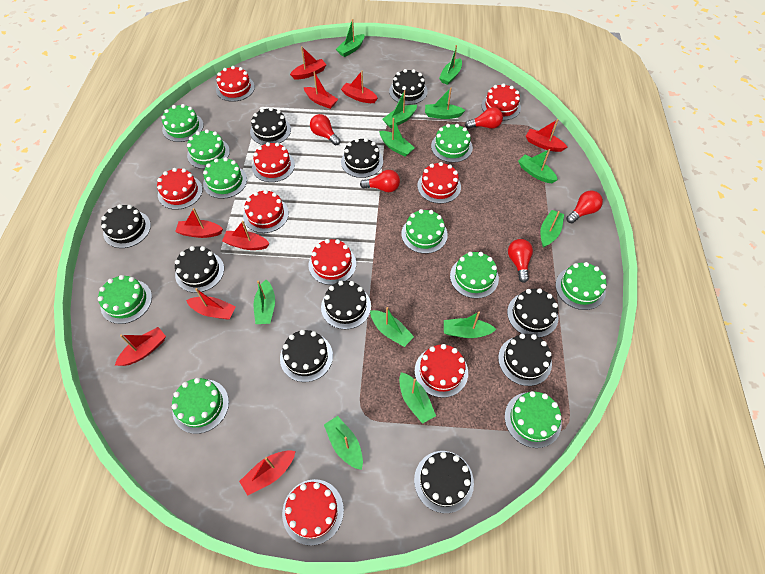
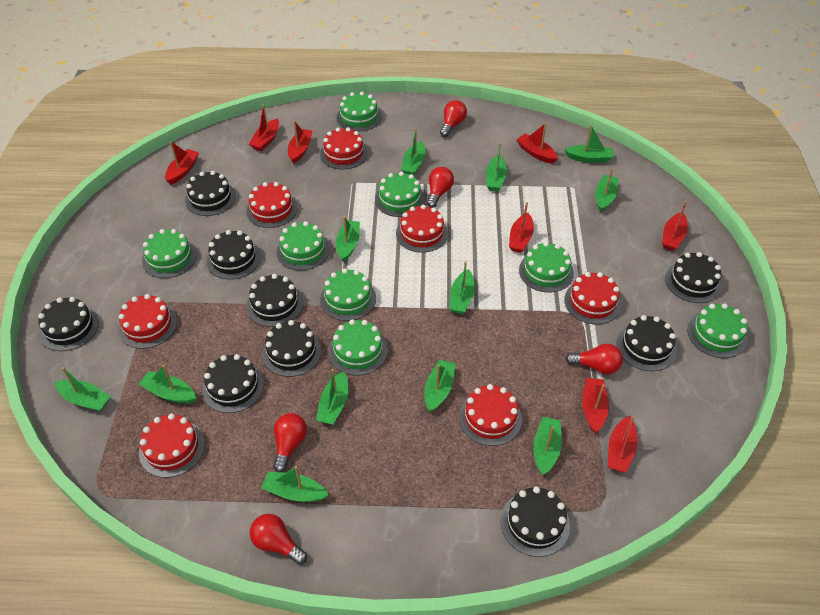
black cake: [101,204,151,248] [175,246,224,293] [250,107,291,145] [280,330,333,382] [321,281,371,329] [341,138,383,178] [389,69,428,105] [414,451,474,513] [498,334,552,386] [507,288,559,338] = 10 -> [38,297,99,351] [185,171,236,216] [202,354,264,413] [206,230,261,279] [246,274,303,327] [262,320,321,377] [501,486,570,557] [617,315,677,371] [665,252,722,303] = 9
green cake: [98,275,152,324] [161,104,204,142] [172,378,229,434] [187,129,230,169] [203,157,247,199] [401,209,448,254] [431,124,473,163] [450,252,499,299] [505,391,562,448] [555,262,606,310] = 10 -> [142,229,197,278] [276,221,330,271] [320,268,376,321] [329,319,388,376] [336,92,382,132] [375,171,425,217] [519,242,574,292] [688,303,748,358] = 8
red boat: [115,327,166,366] [175,208,223,238] [186,288,236,320] [222,221,270,250] [239,450,296,496] [290,46,326,80] [304,72,338,109] [341,71,378,103] [526,119,567,152] = 9 -> [165,141,199,185] [249,104,279,151] [288,120,312,164] [509,202,534,253] [516,123,558,164] [582,378,609,433] [608,415,638,473] [662,201,688,251] = 8
red cake: [157,168,203,210] [216,66,255,102] [243,190,289,233] [252,142,295,182] [282,479,344,546] [308,239,356,285] [415,344,468,398] [417,162,461,204] [481,83,521,120] = 9 -> [118,294,177,349] [139,413,205,478] [246,182,297,228] [320,127,368,169] [396,205,448,253] [459,384,522,446] [564,272,621,325] = 7

